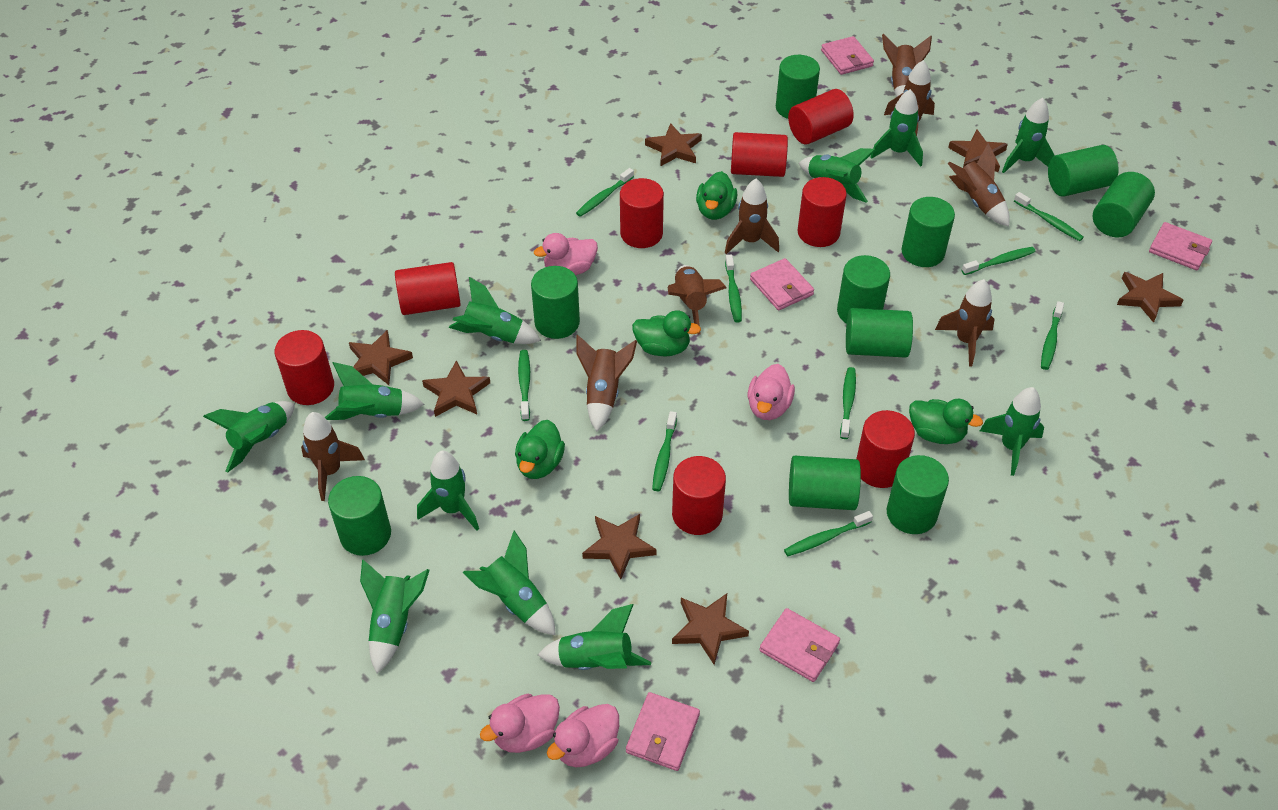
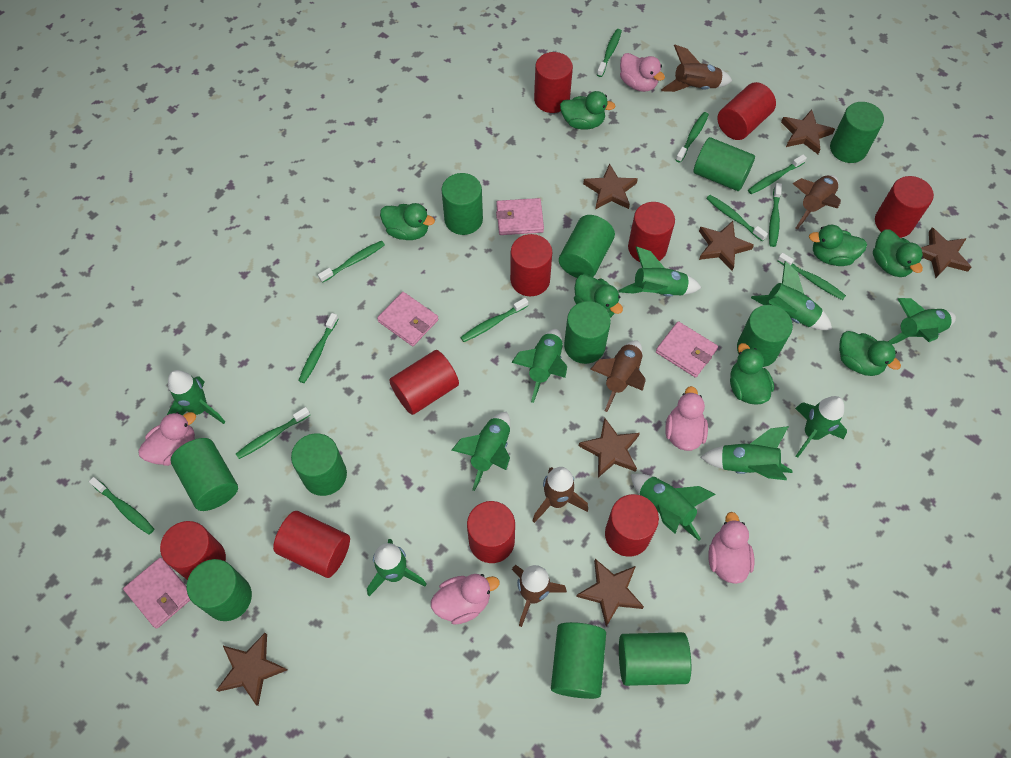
brown rocket: [301,412,365,501] [576,335,637,432] [668,265,727,335] [725,179,779,254] [882,34,932,97] [884,60,935,136] [935,279,995,367] [947,144,1010,227] = 8 -> [512,565,567,627] [533,467,588,523] [590,340,646,412] [661,45,732,92] [792,175,841,229] = 5
green cylinder: [328,476,391,556] [531,266,580,339] [776,55,820,119] [789,456,861,510] [837,255,890,324] [846,308,913,358] [887,455,949,534] [901,197,955,267] [1048,145,1119,197] [1093,172,1155,238] = 10 -> [171,438,238,511] [187,559,252,621] [291,434,347,496] [442,173,483,235] [551,622,606,699] [559,215,615,278] [564,301,611,364] [619,632,691,686] [694,137,755,191] [737,305,793,367] [830,102,884,163] = 11
green duck: [515,420,565,479] [632,311,701,357] [696,171,737,220] [909,399,983,444] = 4 -> [380,203,435,240] [560,91,616,130] [574,274,623,318] [730,343,774,405] [809,225,867,266] [839,331,901,376] [873,229,924,277] = 7
green rocket: [203,401,295,473] [325,362,425,420] [360,560,430,674] [417,451,479,531] [449,277,541,344] [463,530,556,635] [538,604,651,670] [799,148,876,203] [871,89,923,167] [980,387,1044,476] [1002,98,1055,173] = 11 -> [167,370,225,424] [367,539,427,596] [452,412,510,491] [511,329,567,403] [619,246,701,297] [631,473,716,541] [700,426,792,480] [751,261,832,330] [795,396,847,458] [888,298,956,344] = 10
green toothbrush: [518,350,530,421] [576,168,634,217] [652,411,677,491] [725,255,742,322] [784,511,873,556] [840,367,856,439] [962,247,1036,275] [1014,192,1084,241] [1041,301,1064,370] = 9 -> [89,477,154,535] [236,407,310,459] [298,313,338,383] [318,241,385,283] [460,298,528,342] [597,29,622,77] [676,112,709,163] [706,195,768,242] [748,154,807,194] [769,183,782,247] [777,253,846,300] = 11
pink duck: [480,694,560,753] [534,233,598,275] [547,704,619,767] [748,364,795,420] = 4 -> [138,412,196,466] [431,574,499,625] [620,53,665,92] [665,386,708,451] [708,512,755,584] = 5
pink wallet: [626,692,700,771] [750,258,814,310] [759,608,840,682] [821,36,874,75] [1149,222,1212,270] = 5 -> [123,557,190,629] [377,292,438,346] [496,198,544,235] [656,321,718,378] = 4
red cylinder: [274,330,334,405] [395,262,461,315] [620,178,664,248] [672,456,726,535] [731,132,788,177] [788,89,854,144] [798,177,847,247] [856,410,915,488] = 8 -> [160,521,226,580] [273,511,350,578] [389,350,459,415] [467,501,515,563] [510,234,552,296] [534,52,573,113] [605,494,659,557] [628,202,675,262] [717,82,776,140] [875,176,934,238] = 10

